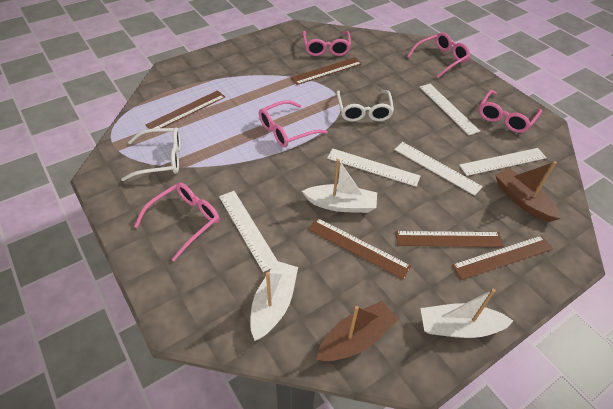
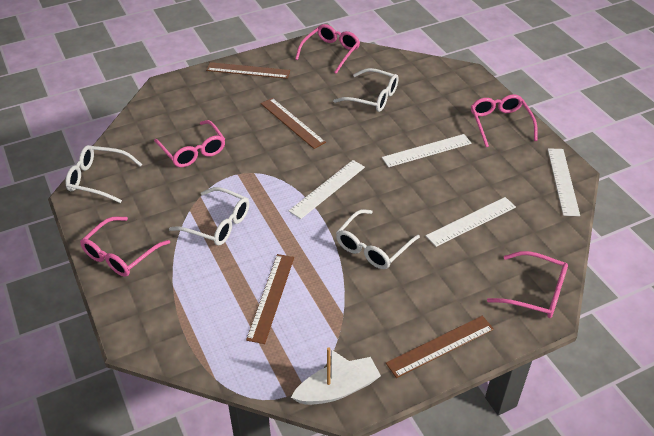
brown boat: [316,301,398,361] [495,161,561,222] = 2 -> none = 0
brown ruler: [146,90,225,129] [291,57,362,85] [308,218,411,279] [395,231,504,247] [452,235,553,280] = 5 -> [206,62,290,79] [246,254,294,344] [261,98,326,149] [386,316,494,378] = 4
white boat: [250,261,298,341] [302,159,377,213] [420,289,513,338] = 3 -> [291,347,381,405] = 1
white glasses: [121,128,181,181] [336,90,394,122] = 2 -> [65,145,142,203] [169,187,249,246] [333,68,399,112] [336,209,420,269] = 4
white ruler: [219,191,277,272] [327,148,420,187] [394,142,483,196] [420,84,480,135] [459,148,547,176] = 5 -> [289,160,365,219] [382,134,472,167] [426,197,516,247] [548,148,580,216] = 4

